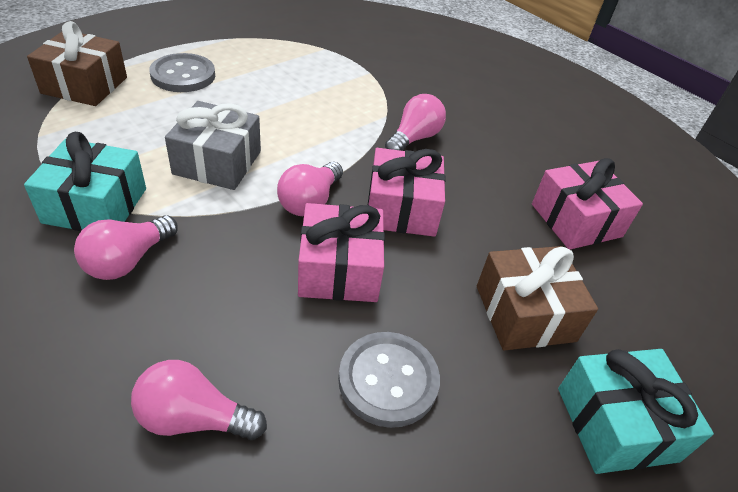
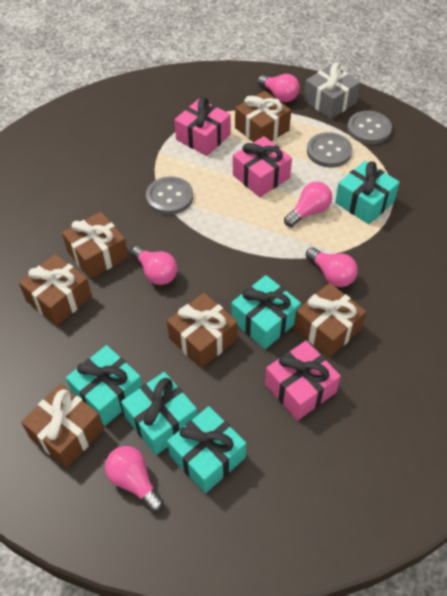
brown gift: [27,21,127,106] [477,246,598,351] = 2 -> [19,254,92,326] [21,384,104,468] [62,212,128,279] [167,293,238,368] [235,91,291,142] [294,283,366,358] = 6
grey button: [149,53,215,92] [338,332,440,428] = 2 -> [146,176,193,215] [307,132,352,168] [347,111,392,144] = 3
pink light bulb: [74,215,178,280] [131,360,267,440] [277,162,343,216] [385,94,446,151] = 4 -> [105,446,164,512] [131,246,177,285] [258,74,300,102] [284,182,332,227] [306,247,358,287] = 5
turquoise gift: [24,132,146,231] [558,349,714,474] = 2 -> [66,345,142,426] [121,372,197,455] [167,406,246,493] [231,275,301,349] [335,161,400,224] = 5

